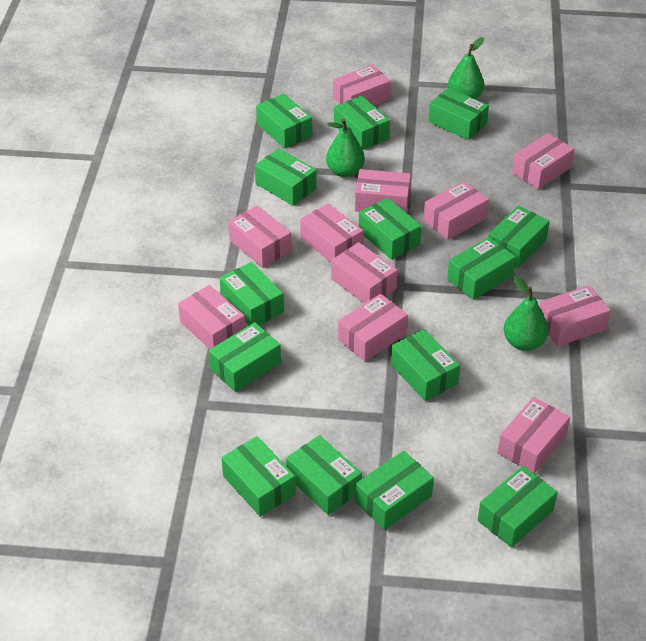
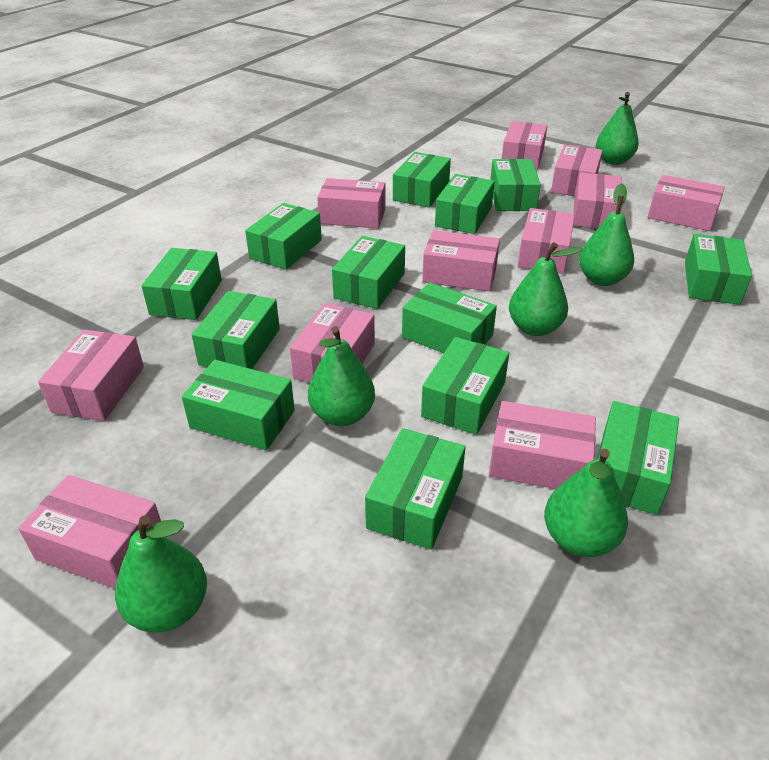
green box: [209,322,281,392] [219,262,284,325] [221,436,296,517] [255,148,317,206] [256,94,312,148] [286,435,362,515] [334,96,390,150] [355,451,434,530] [359,198,422,260] [391,329,460,401] [428,88,489,140] [447,237,516,300] [478,466,557,547] [488,206,550,268] = 14 -> [141,248,222,320] [182,360,295,450] [192,291,280,369] [245,203,322,270] [332,236,405,309] [365,428,466,550] [393,152,451,208] [402,283,497,353] [421,337,509,435] [435,174,495,234] [490,159,541,211] [597,401,679,515] [685,234,752,305] = 13
green pear: [326,119,365,177] [448,37,484,99] [504,276,549,351] = 3 -> [115,515,207,633] [308,326,375,426] [509,242,583,336] [544,449,628,557] [579,183,634,286] [596,92,639,165] = 6

